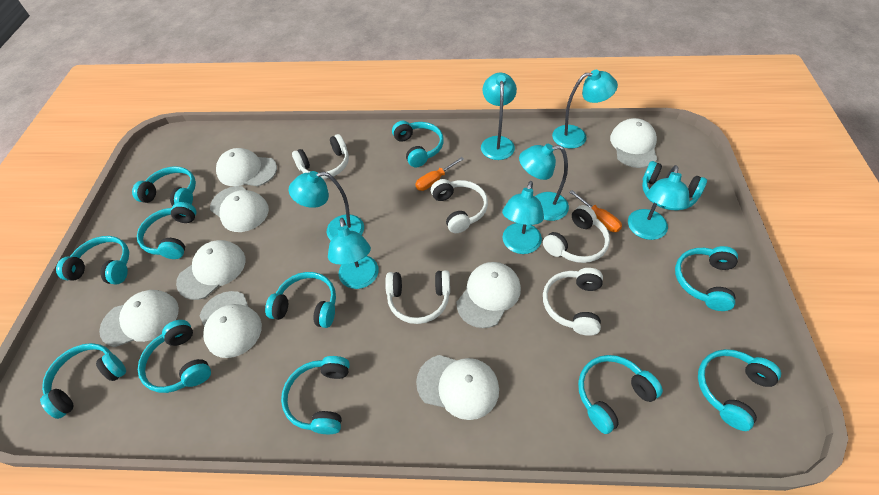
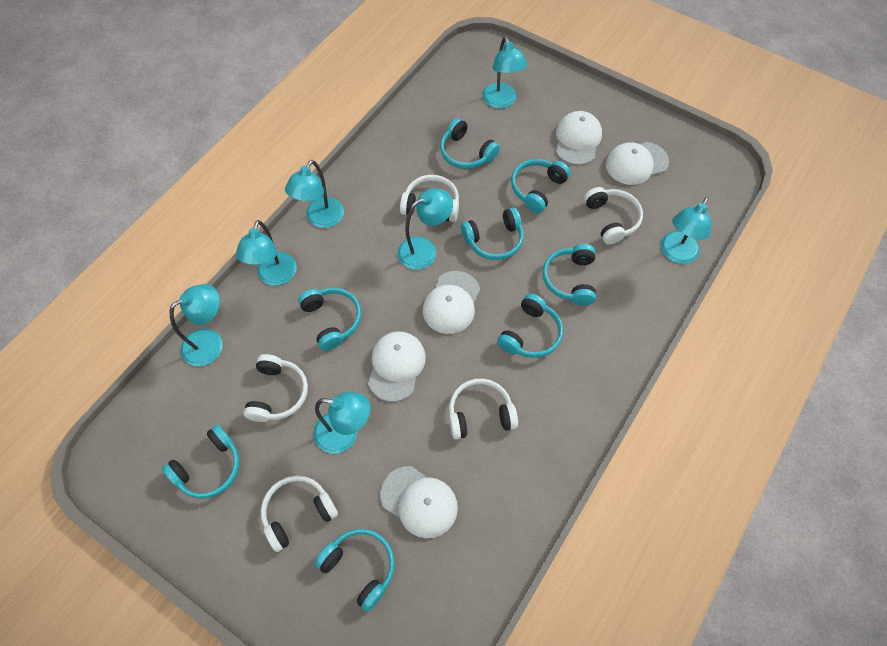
orange screwdriver: [415,157,464,191] [570,190,622,232] = 2 -> none = 0
turquoise headphones: [40,343,126,419] [56,236,129,285] [132,166,196,206] [137,202,197,259] [138,320,211,393] [265,272,336,328] [281,356,350,434] [392,121,444,167] [578,355,663,434] [642,161,707,210] [675,246,738,311] [698,349,781,431] = 12 -> [162,424,240,499] [298,288,361,351] [315,529,395,612] [440,118,500,169] [461,207,524,260] [497,294,563,358] [511,159,570,213] [542,244,596,306] = 8
white cap: [99,290,179,347] [176,240,245,300] [200,291,262,358] [210,186,269,232] [216,148,277,186] [416,355,499,420] [456,262,521,328] [610,118,657,168] = 8 -> [368,331,426,402] [380,466,458,538] [423,271,480,334] [556,111,602,165] [606,142,669,185] = 5

